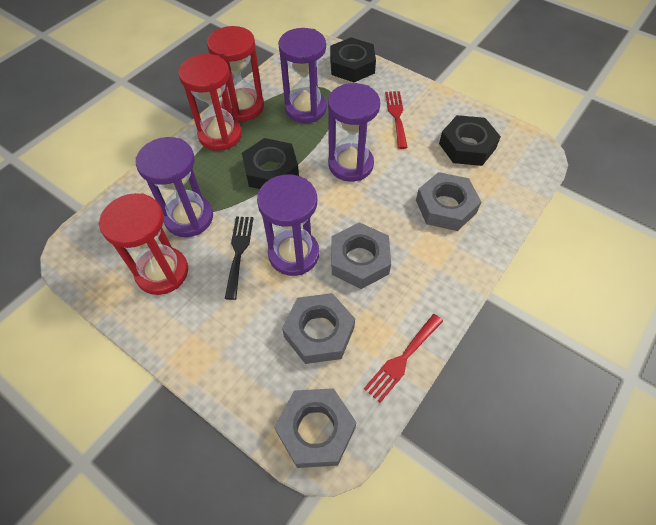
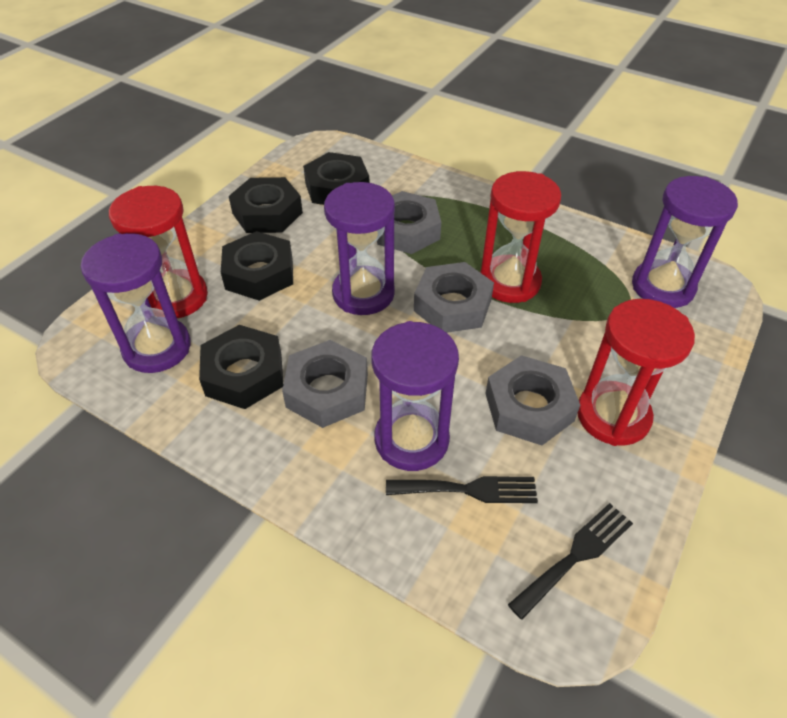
black fork: [225,217,253,300] = 1 -> [386,476,538,503] [508,503,633,620] = 2
black nut: [242,138,299,189] [330,37,376,82] [439,115,501,166] = 3 -> [199,325,283,409] [221,231,293,301] [229,177,303,233] [303,152,370,205] = 4
red fork: [364,314,443,403] [385,91,408,149] = 2 -> none = 0

